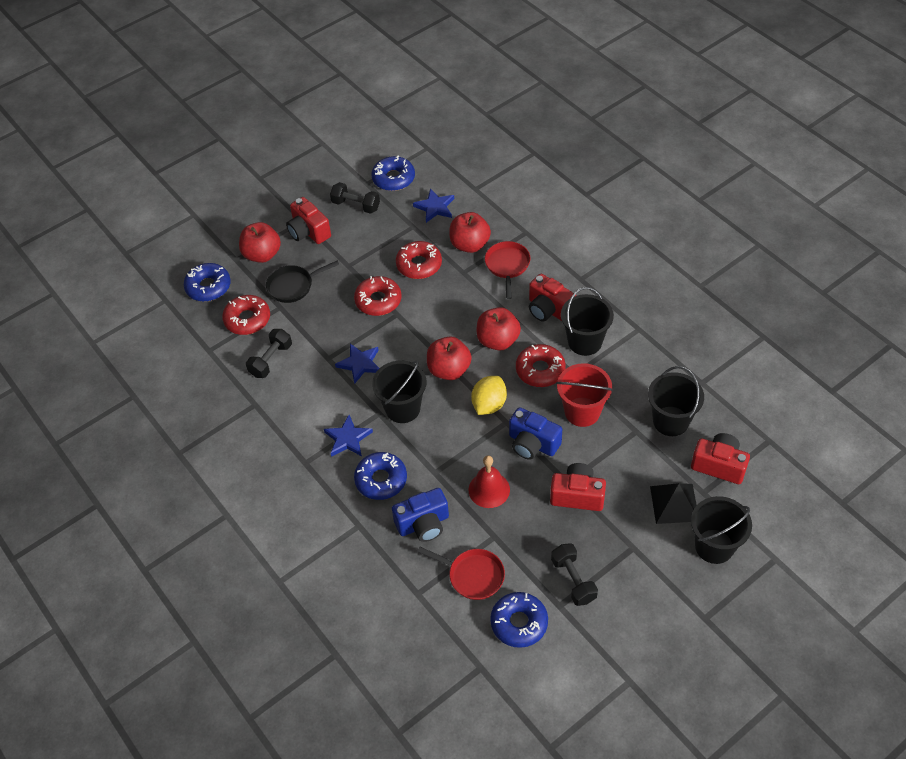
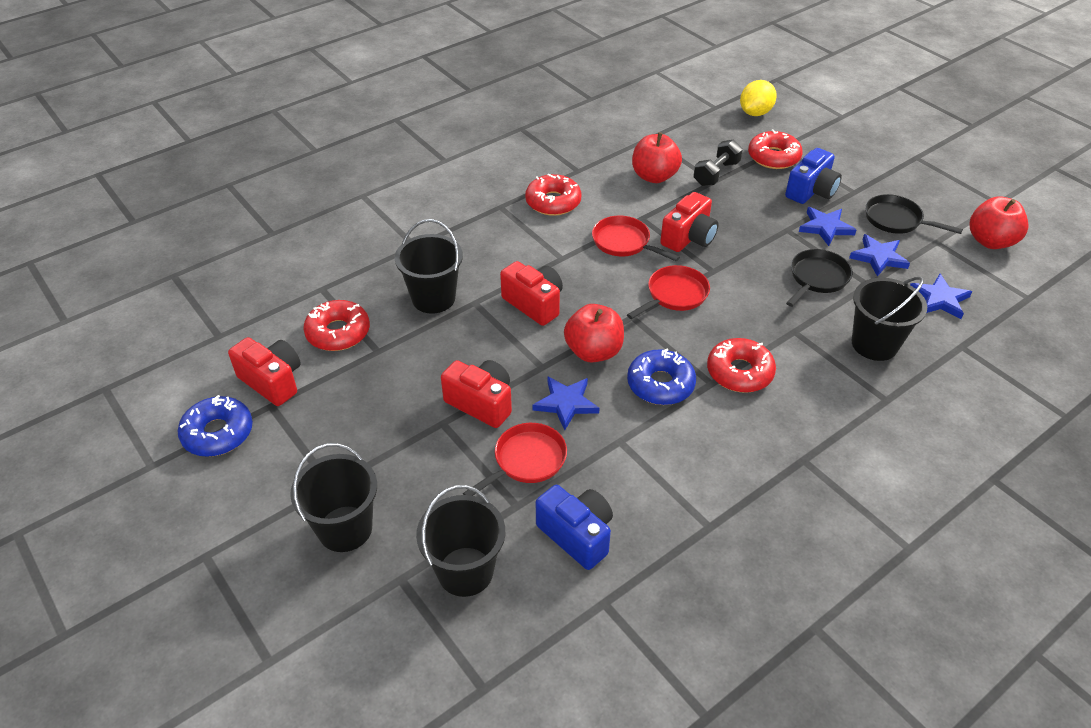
black dumbbell: [246,329,292,378] [330,182,380,214] [551,543,598,606] = 3 -> [693,140,743,186] = 1
black pan: [266,261,339,303] = 1 -> [786,249,853,307] [865,194,963,234] = 2
black pyramid: [650,483,697,524] = 1 -> none = 0
blue donut: [184,263,231,302] [354,452,407,500] [371,155,415,191] [490,592,548,648] = 4 -> [178,395,253,457] [627,349,696,405] = 2
blue star: [324,415,373,457] [335,344,379,384] [413,188,454,223] = 3 -> [532,376,600,430] [799,207,856,246] [849,234,910,277] [910,274,972,319] = 4
red apple: [239,222,281,263] [427,336,472,380] [449,212,491,253] [477,307,521,351] = 4 -> [564,304,624,363] [632,132,682,183] [970,196,1029,249] = 3
red bell: [468,455,510,508] = 1 -> none = 0
red bucket: [556,363,613,427] = 1 -> none = 0
red pan: [417,547,505,600] [485,241,530,299] = 2 -> [463,423,567,496] [592,215,680,261] [627,265,710,319] = 3

